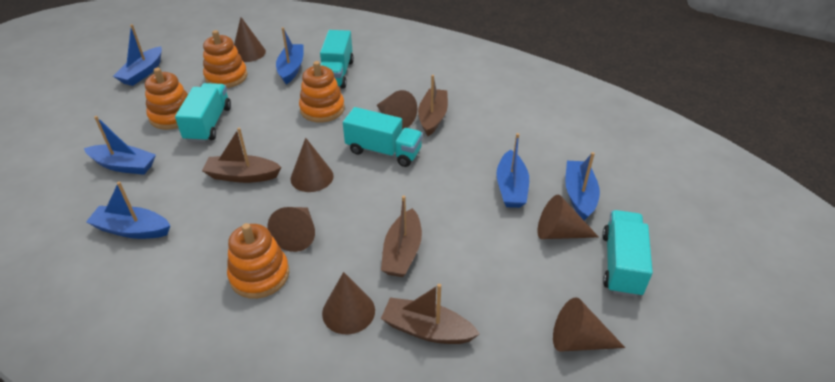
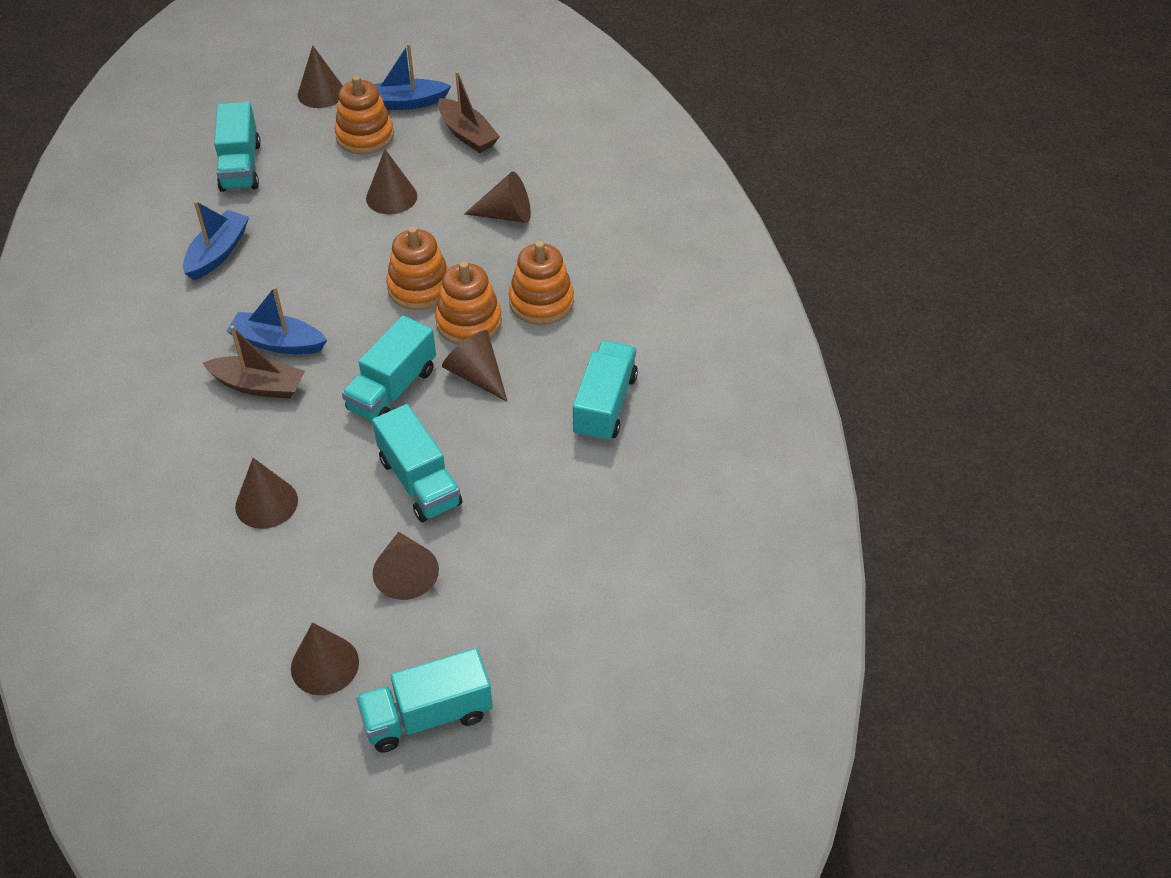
blue boat: [84,116,156,175] [86,182,170,239] [113,24,162,86] [276,27,304,84] [496,133,529,208] [565,152,600,221] = 6 -> [183,201,249,280] [227,286,327,354] [374,43,451,110] = 3
brown boat: [202,128,282,183] [381,196,422,277] [381,284,480,344] [418,75,448,136] = 4 -> [203,325,305,399] [438,71,500,153] = 2
turquoise truck: [175,83,231,143] [320,30,354,89] [343,107,423,167] [602,210,653,297] = 4 -> [214,102,261,192] [342,316,436,421] [356,648,493,752] [372,404,462,522] [573,341,638,442] = 5

